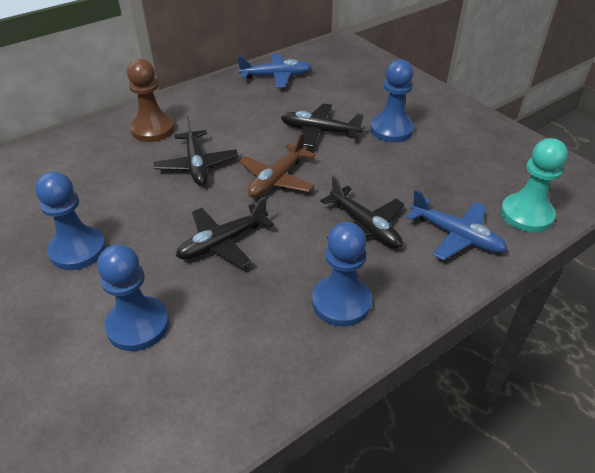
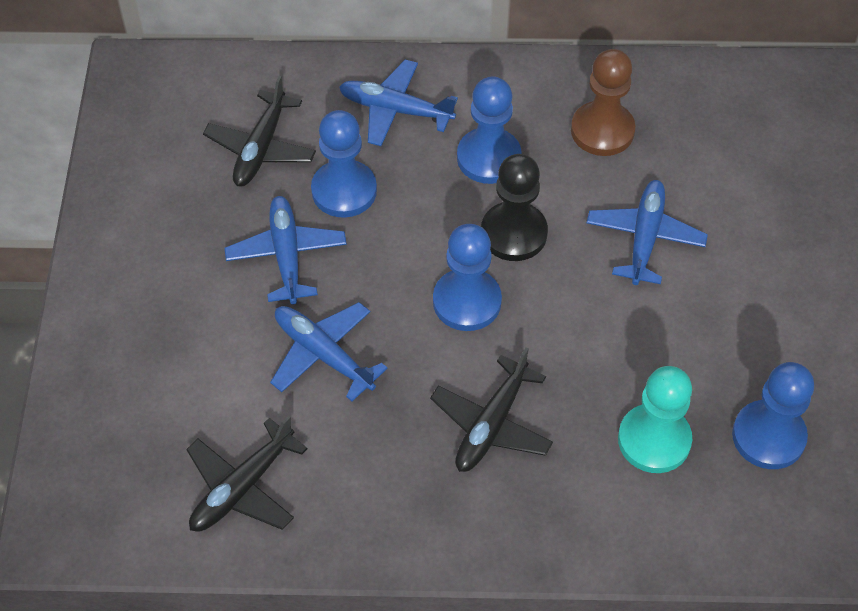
black pawn: none = 0 -> [481,154,548,261] = 1
black plane: [154,116,238,185] [176,197,274,268] [281,103,364,147] [320,176,404,249] = 4 -> [186,415,308,531] [203,76,316,187] [430,347,553,472] = 3
blue plane: [237,54,312,88] [406,190,508,260] = 2 -> [225,196,347,304] [270,302,388,401] [339,60,458,146] [587,180,708,285] = 4
brown plane: [239,133,315,198] = 1 -> none = 0

